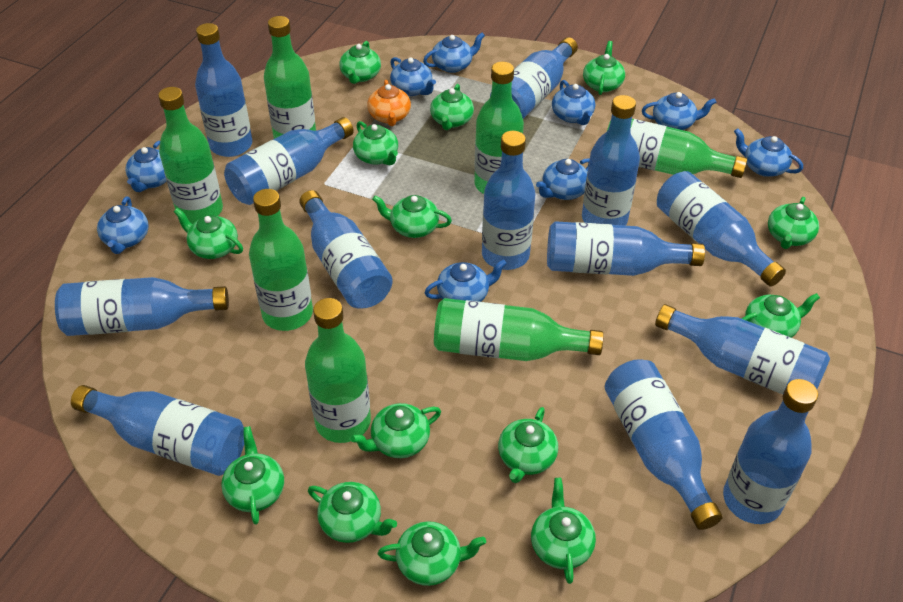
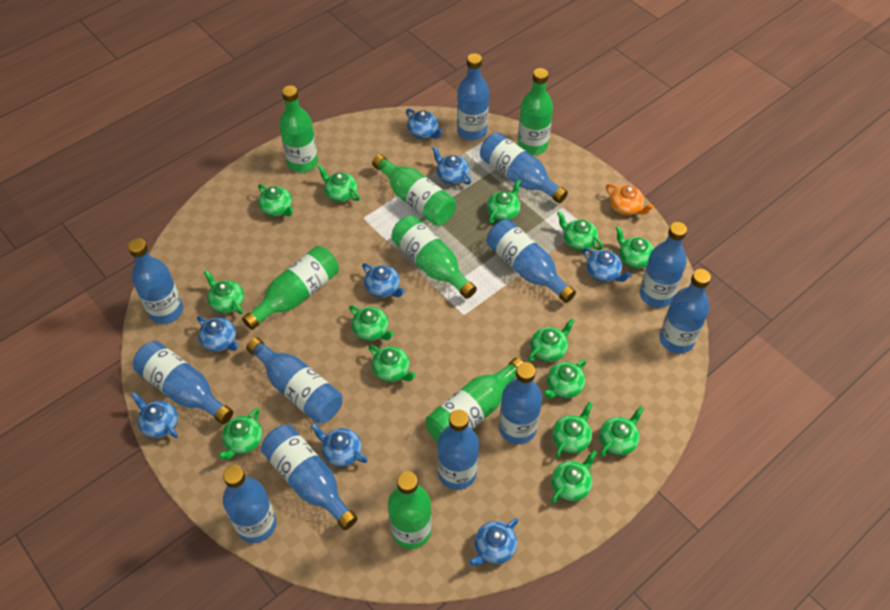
blue bottle: [55,277,229,336] [71,385,244,476] [195,23,253,157] [224,117,354,205] [299,190,393,309] [482,131,535,270] [490,37,578,119] [547,221,705,276] [582,95,640,226] [605,359,723,530] [655,304,830,395] [657,171,786,287] [723,379,818,524] = 13 -> [128,239,183,324] [133,341,233,424] [223,465,276,543] [246,337,342,424] [261,425,358,530] [437,409,479,490] [457,53,489,140] [480,132,568,203] [487,219,576,303] [499,362,542,444] [640,222,687,308] [659,269,711,354] = 12
blue teapot: [97,196,149,254] [125,141,167,192] [390,57,436,96] [423,33,485,73] [424,259,507,302] [536,158,590,200] [552,80,595,125] [642,92,716,130] [734,128,803,177] = 9 -> [131,392,178,438] [197,316,238,352] [311,423,368,467] [362,263,405,298] [406,109,443,139] [432,146,471,184] [469,518,519,566] [583,248,632,282] = 8

